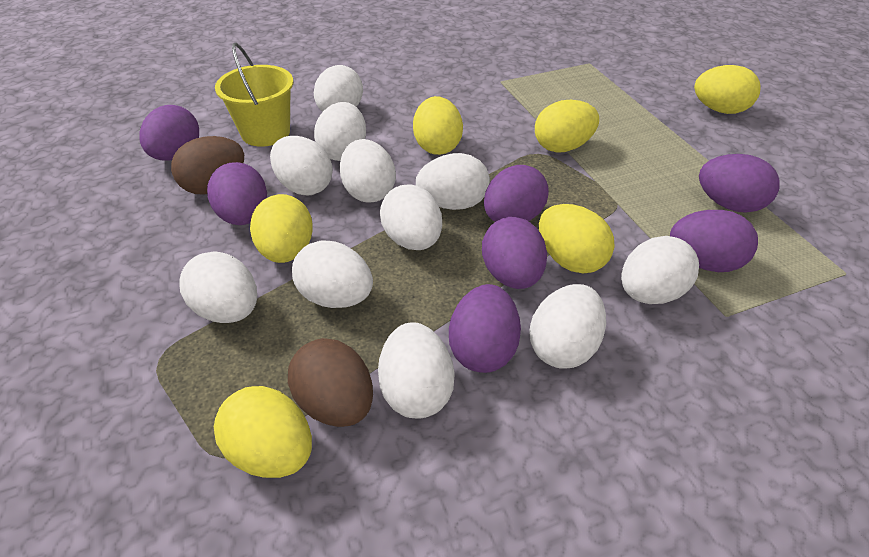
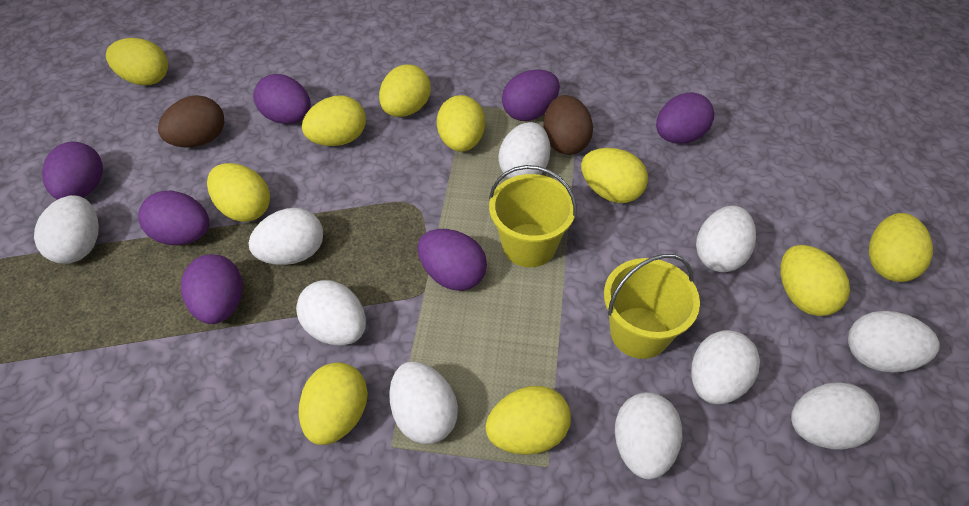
white egg: [179,251,257,323] [270,136,333,195] [292,240,373,308] [314,65,363,112] [314,102,366,161] [340,139,396,203] [378,322,455,419] [380,185,442,250] [416,153,490,210] [529,284,606,369] [621,236,699,304] = 11 -> [34,195,99,264] [248,208,323,265] [296,280,366,346] [389,362,458,444] [498,122,550,179] [615,392,682,479] [691,330,760,404] [696,206,756,272] [791,382,880,450] [848,311,940,373] = 10
yellow bucket: [215,43,293,147] = 1 -> [489,165,577,267] [604,254,700,359] = 2
yellow egg: [214,386,312,478] [250,194,313,263] [413,96,463,155] [535,100,599,153] [539,204,615,274] [694,65,760,114] = 6 -> [106,38,168,85] [207,163,270,222] [299,362,368,445] [302,95,366,146] [379,64,431,117] [437,95,485,152] [485,386,571,455] [581,148,648,203] [780,245,850,316] [869,213,933,282] = 10

